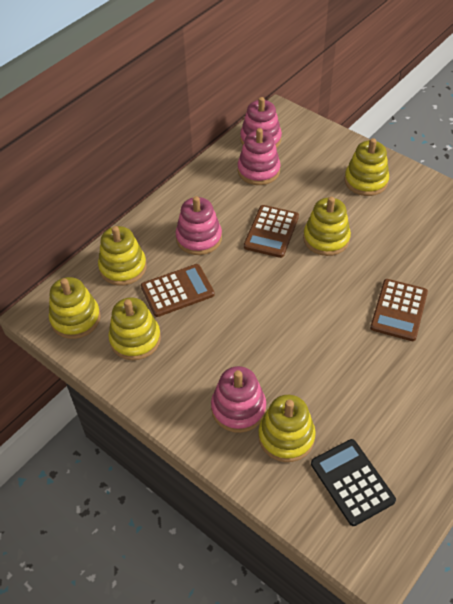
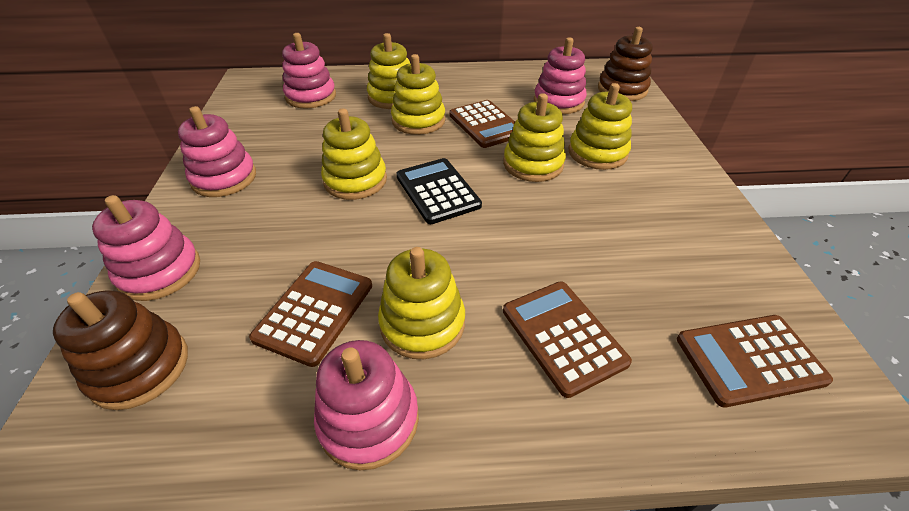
brown calculator: [141,264,215,317] [244,205,299,258] [370,279,428,341] = 3 -> [249,261,372,367] [449,100,515,148] [503,281,632,398] [677,315,833,407] = 4
brown stacking toy: none = 0 -> [53,290,188,410] [598,27,653,101] = 2
pink stacking toy: [176,196,222,255] [211,366,266,433] [238,128,281,185] [240,97,282,148] = 4 -> [92,195,200,301] [178,106,256,197] [282,33,336,109] [314,340,419,470] [534,37,587,114] = 5

